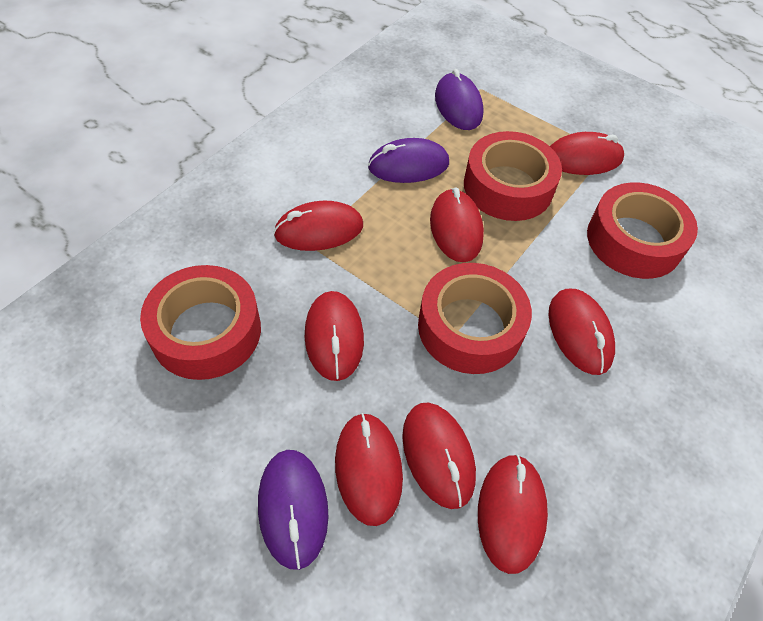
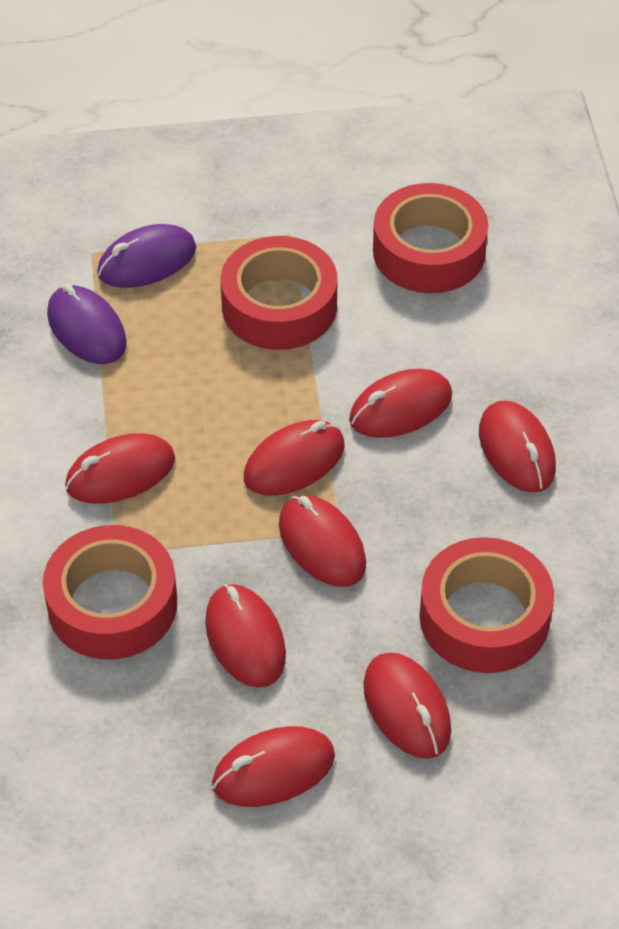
purple mouse: [258,450,329,570] [368,138,449,183] [435,69,484,130] = 3 -> [47,284,127,364] [97,224,196,288] = 2

